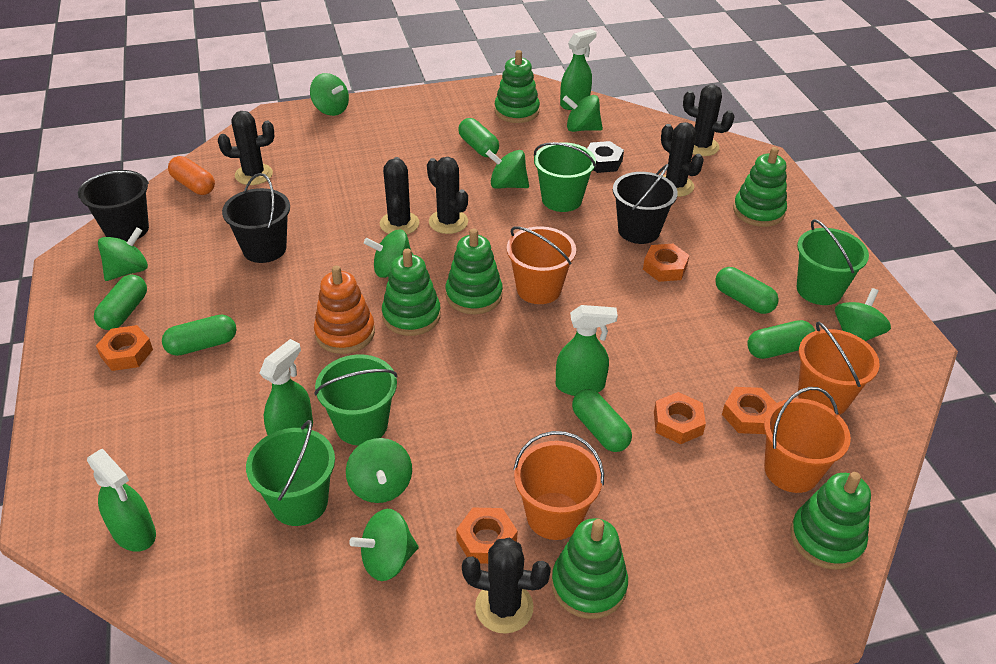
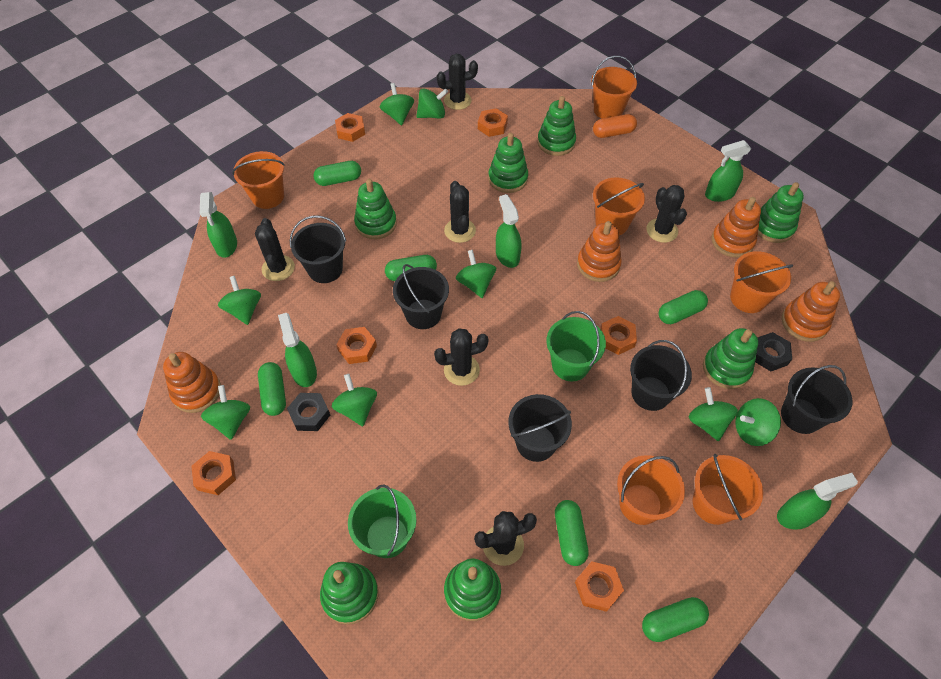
black bucket: [78,170,149,241] [222,173,290,263] [613,164,678,244] = 3 -> [290,216,346,283] [393,264,449,329] [508,394,572,462] [630,340,692,411] [781,365,852,434] = 5
black nut: [587,141,624,173] = 1 -> [287,393,330,431] [755,332,792,371] = 2
green bucket: [246,420,335,526] [314,355,397,445] [534,142,596,212] [797,219,869,305] = 4 -> [348,485,417,558] [546,311,606,381] = 2
green spray bottle: [87,449,156,552] [260,339,313,435] [556,305,618,396] [560,29,597,110] = 4 -> [200,192,237,258] [278,313,317,387] [496,194,521,268] [705,140,751,202] [777,473,858,530] = 5
green stacking toy: [382,249,441,336] [445,228,503,314] [495,50,540,123] [551,518,628,619] [733,147,787,227] [790,472,871,570] = 6 -> [320,562,378,624] [354,179,397,239] [444,559,501,621] [488,133,528,193] [537,96,576,156] [703,328,758,389] [758,182,804,243] = 7
orange bucket: [507,226,576,304] [514,431,604,540] [764,387,851,493] [798,322,880,415] = 4 -> [232,151,285,209] [591,56,637,119] [593,178,645,235] [617,455,685,525] [693,454,763,525] [730,251,793,313] = 6
orange nut: [96,325,153,371] [456,508,518,564] [643,244,689,282] [654,392,706,444] [722,387,776,434] = 5 -> [191,451,236,495] [335,113,365,142] [336,327,377,364] [478,108,508,137] [575,561,624,612] [600,316,637,355] = 6
orange stacking toy: [314,265,375,354] = 1 -> [163,352,221,413] [577,221,622,282] [712,197,761,258] [781,281,840,342] = 4

